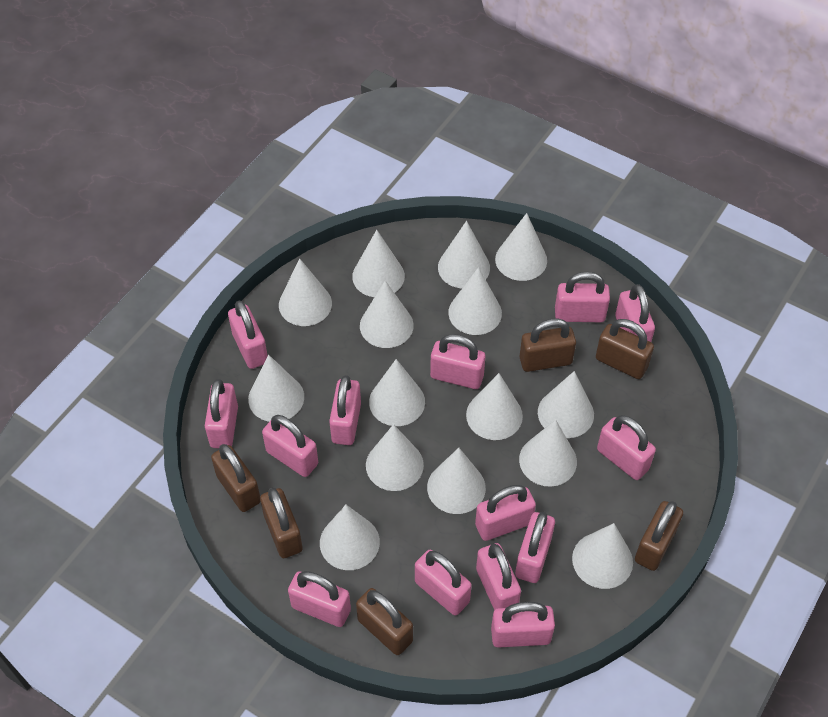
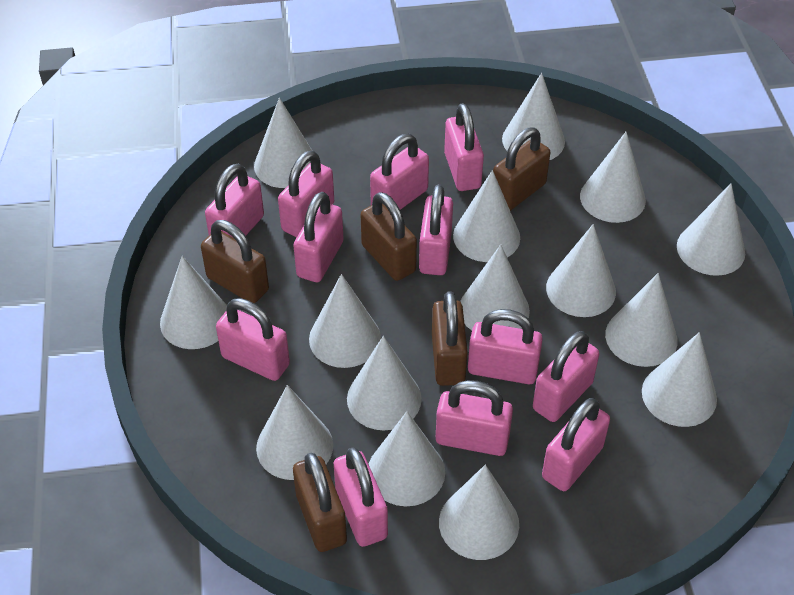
brown padlock: [211,444,261,512] [260,488,303,558] [356,588,413,655] [520,318,576,372] [596,319,654,379] [635,501,683,571] = 6 -> [201,220,269,303] [293,453,347,552] [361,192,417,281] [432,291,468,386] [493,128,550,211] = 5
pink padlock: [205,379,238,448] [228,300,268,369] [262,415,318,477] [288,571,351,627] [329,375,361,445] [415,550,472,616] [430,334,485,389] [475,485,536,541] [476,543,521,610] [491,602,555,648] [515,512,555,583] [555,272,610,322] [597,415,656,480] [615,284,655,342] = 14 -> [205,164,264,237] [216,298,290,381] [278,151,334,237] [293,192,344,282] [334,448,388,547] [370,134,429,210] [419,185,453,275] [436,380,513,456] [444,103,484,191] [468,309,543,384] [533,331,599,422] [542,398,610,491] = 12

